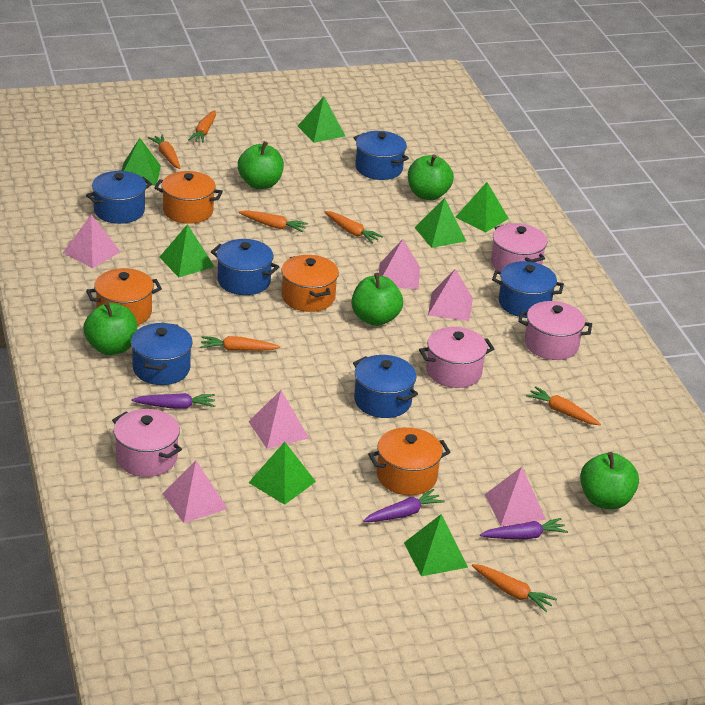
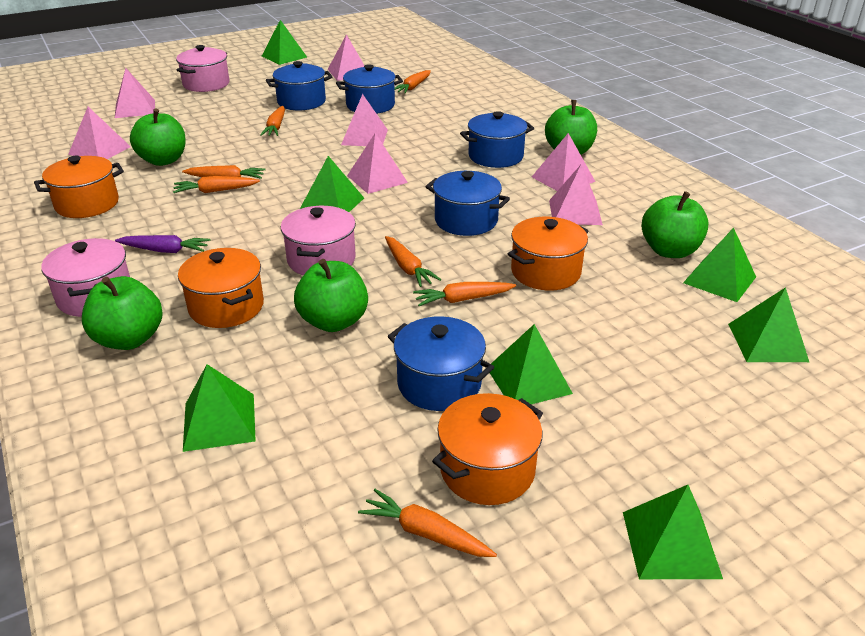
blue pot: [86,171,152,224] [131,322,193,385] [211,239,279,295] [353,355,418,418] [354,131,409,180] [492,261,564,318] = 6 -> [266,61,333,110] [336,64,403,114] [388,316,494,411] [425,171,510,236] [460,111,534,168] = 5
pink pot: [112,409,182,477] [419,327,494,388] [491,223,547,271] [518,301,592,360] = 4 -> [41,238,130,317] [176,45,230,92] [281,206,356,275] = 3
pink pyramid: [63,215,121,268] [163,460,228,523] [248,390,309,449] [379,239,420,290] [428,269,473,321] [484,467,546,526] = 6 -> [68,107,131,159] [115,68,155,118] [328,34,365,81] [341,94,388,146] [347,133,408,194] [532,133,595,191] [549,164,603,225] = 7
purple carrot: [131,393,215,409] [363,489,445,522] [480,518,568,540] = 3 -> [115,235,211,253] = 1

